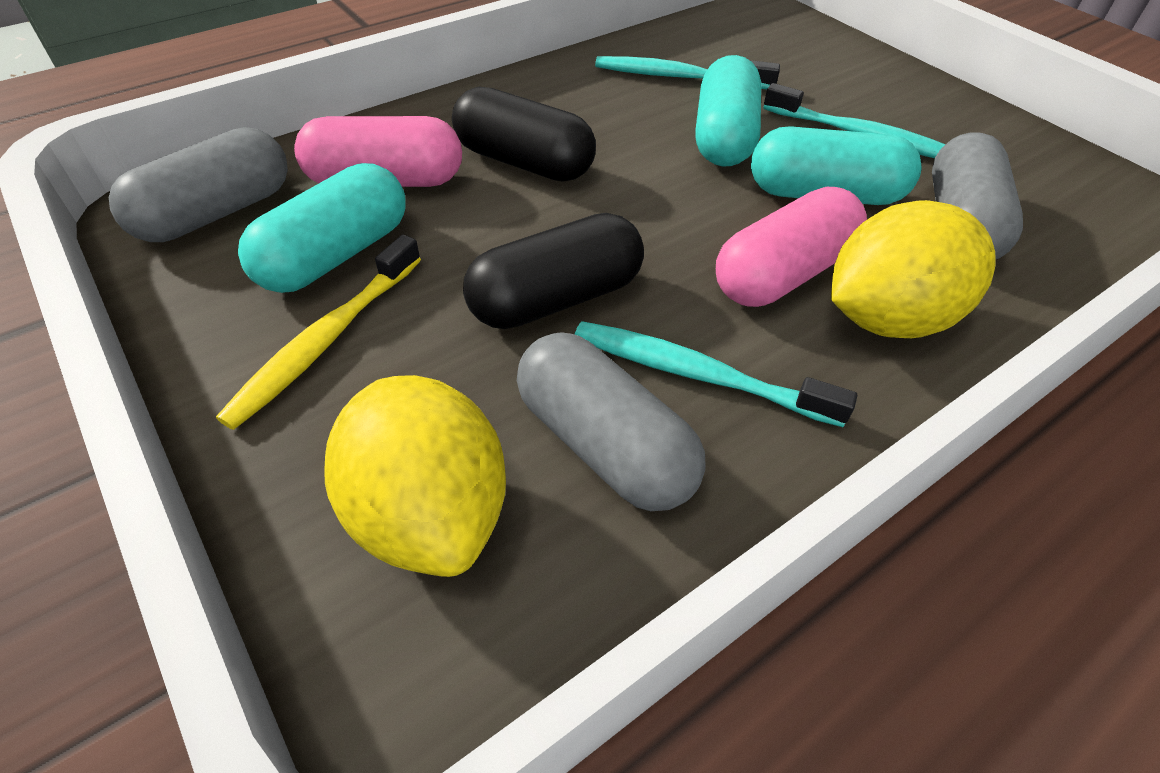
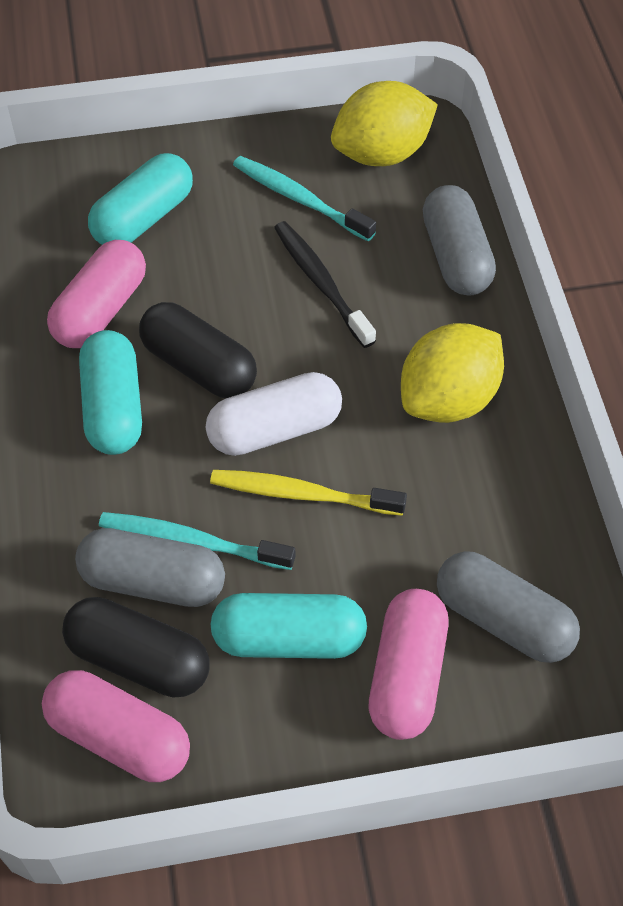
black toothbrush: none = 0 -> [274,221,376,348] = 1
pink capsule: [294,116,462,187] [716,187,867,307] = 2 -> [42,670,190,782] [47,240,146,348] [369,589,448,740] = 3
turquoise toothbrush: [575,321,857,427] [595,56,780,89] [763,83,946,158] = 3 -> [99,512,295,570] [233,156,376,241] = 2
white capsule: none = 0 -> [206,372,342,456] = 1

